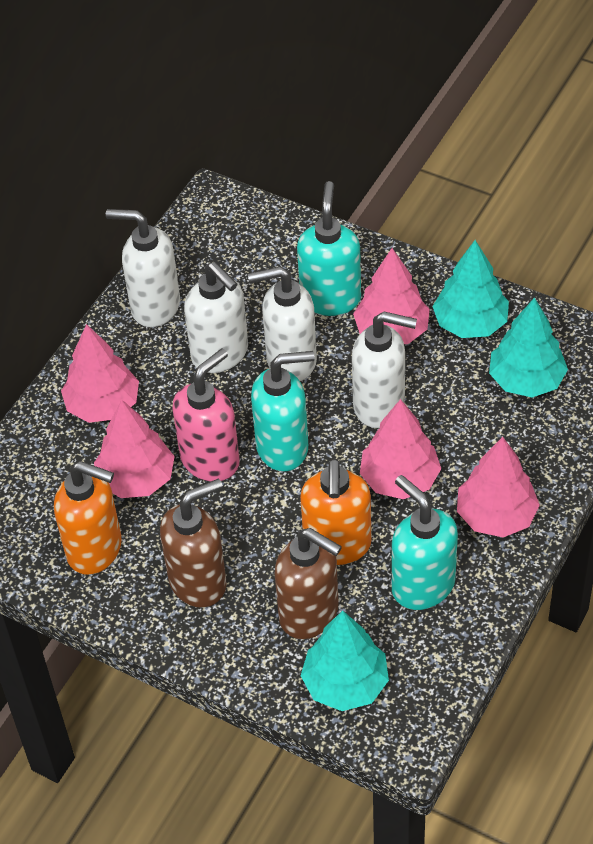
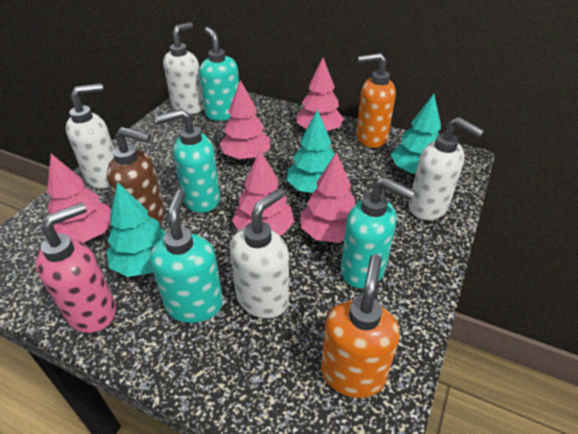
brown soap dispenser: [160,478,227,608] [274,528,342,639] = 2 -> [107,127,165,224] = 1
turquoise soap dispenser: [251,351,314,472] [297,181,361,316] [392,475,458,610] = 3 -> [150,189,223,323] [155,109,220,213] [199,27,239,121] [341,177,415,289] = 4

